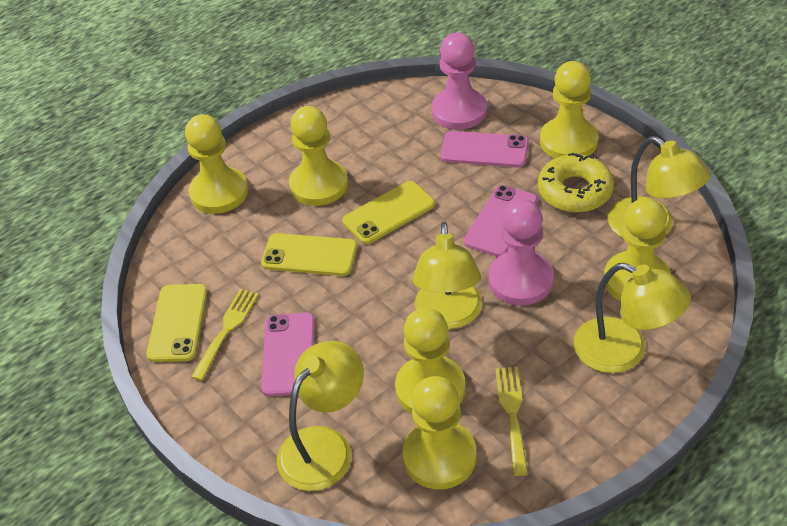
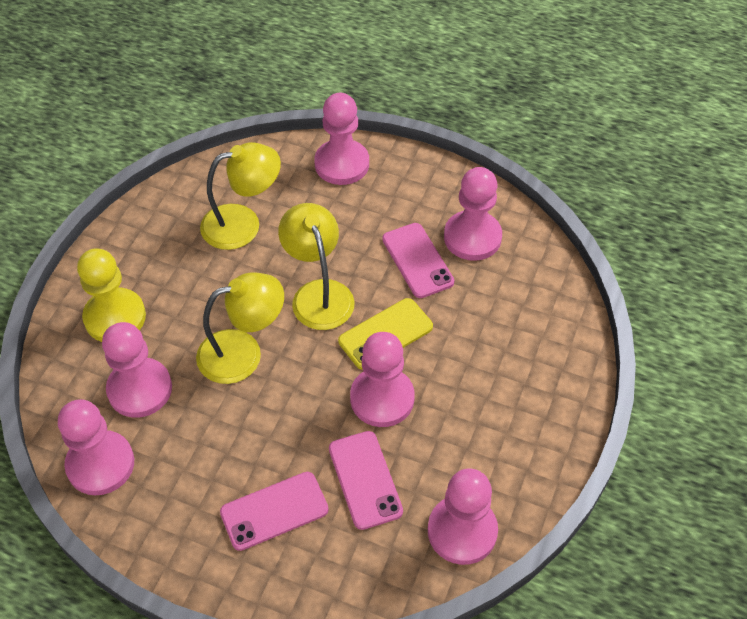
pink pawn: [431,32,487,130] [488,199,554,305] = 2 -> [58,399,134,495] [102,322,172,418] [314,93,369,185] [350,332,415,427] [428,468,498,565] [444,167,502,261] = 6
yellow donut: [538,153,614,212] = 1 -> none = 0
yellow fork: [191,289,259,381] [495,367,528,476] = 2 -> none = 0
yellow lamp: [277,341,364,491] [412,222,482,329] [574,263,691,373] [607,136,711,238] = 4 -> [196,272,284,384] [200,142,281,250] [278,203,355,330] = 3
yellow pawn: [185,114,248,214] [289,106,348,206] [395,308,466,414] [402,376,477,489] [540,61,598,158] [604,198,671,302] = 6 -> [77,249,146,342] = 1
yellow phone: [146,284,207,362] [261,233,358,276] [342,181,435,244] = 3 -> [338,298,433,370] = 1

